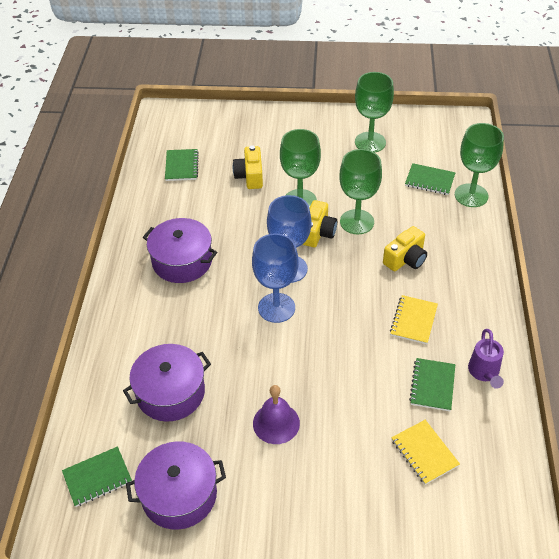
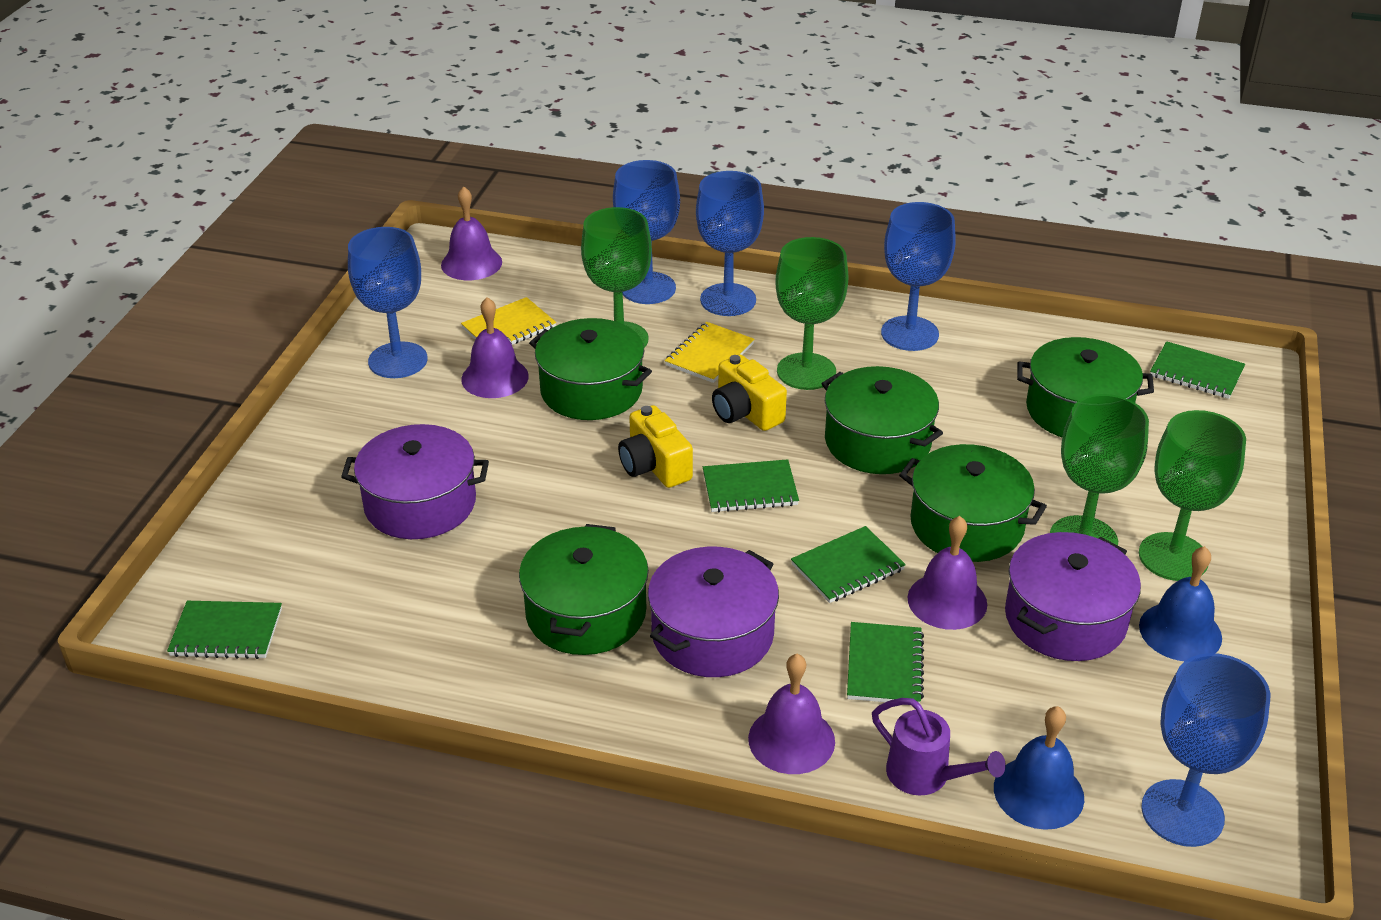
blue bell: none = 0 -> [994,706,1084,830] [1139,546,1222,661] = 2
blue goblet: [252,234,299,323] [267,195,312,283] = 2 -> [348,227,428,378] [613,160,680,304] [696,171,764,316] [881,202,956,351] [1141,653,1270,847] = 5
green notebook: [62,446,132,507] [165,149,199,181] [405,163,455,195] [409,358,455,411] = 4 -> [167,601,282,659] [703,459,799,512] [791,526,906,603] [847,622,924,704] [1150,341,1245,399] = 5
green pot: none = 0 -> [519,524,649,655] [529,318,652,420] [822,366,943,474] [899,444,1047,562] [1017,337,1154,437] = 5
purple bell: [253,385,300,444] = 1 -> [441,186,502,280] [461,297,529,398] [748,654,835,774] [908,516,987,630] = 4
yellow camera: [233,145,263,189] [302,200,337,247] [383,226,427,271] = 3 -> [618,405,693,488] [712,354,787,431] = 2

